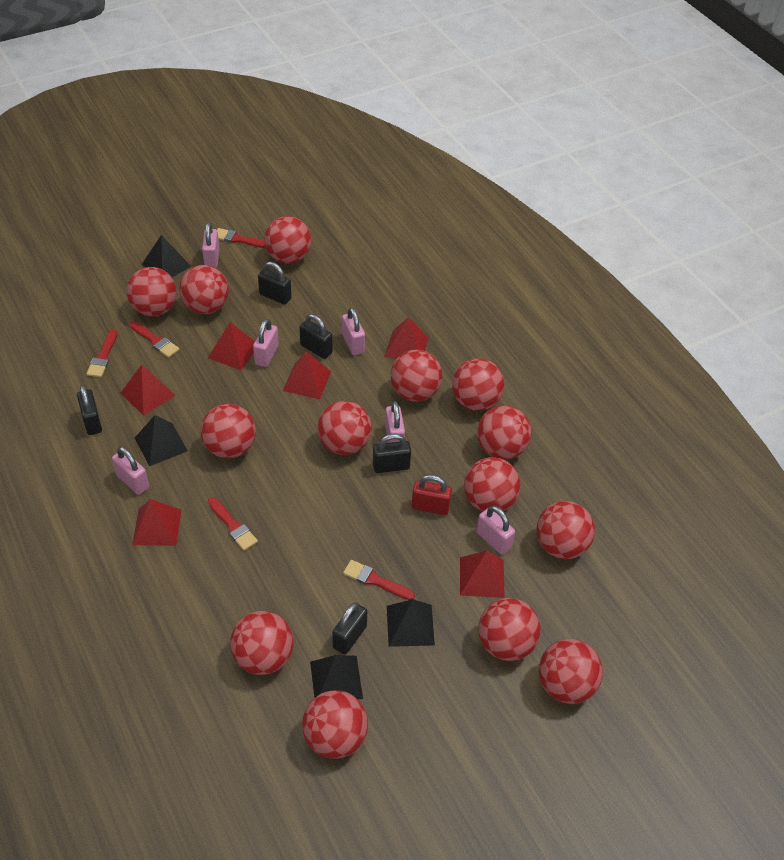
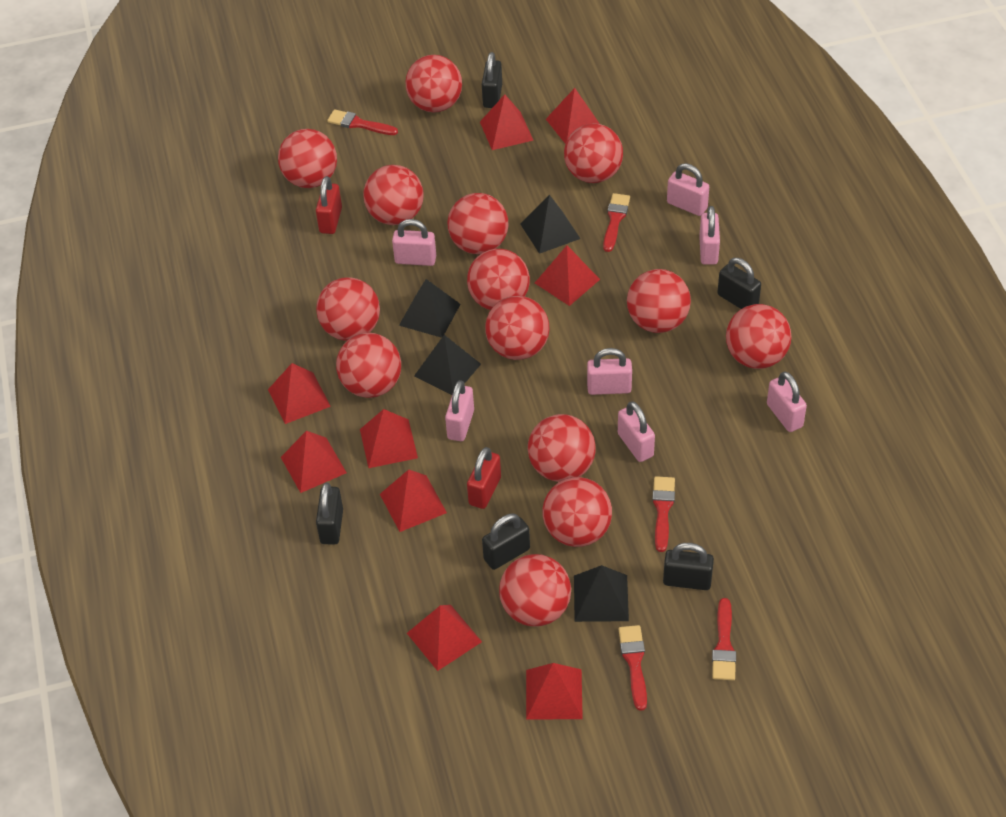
pink padlock: [112,446,149,495] [202,222,219,268] [253,319,279,367] [342,307,365,355] [385,401,405,443] [477,505,515,555] = 6 -> [392,219,436,266] [445,380,474,441] [587,348,632,395] [618,401,655,462] [667,163,709,216] [699,206,720,265] [767,372,807,432] = 7
red padlock: [412,474,452,515] = 1 -> [316,176,342,234] [467,447,501,509] = 2
red pyramid: [121,364,176,416] [132,499,181,546] [208,322,255,370] [283,352,331,399] [384,317,429,359] [460,551,505,598] = 6 -> [268,363,331,424] [281,431,347,493] [360,409,418,468] [380,469,447,532] [407,605,482,671] [480,94,533,150] [526,663,583,720] [535,245,600,306] [546,88,600,144] = 9

